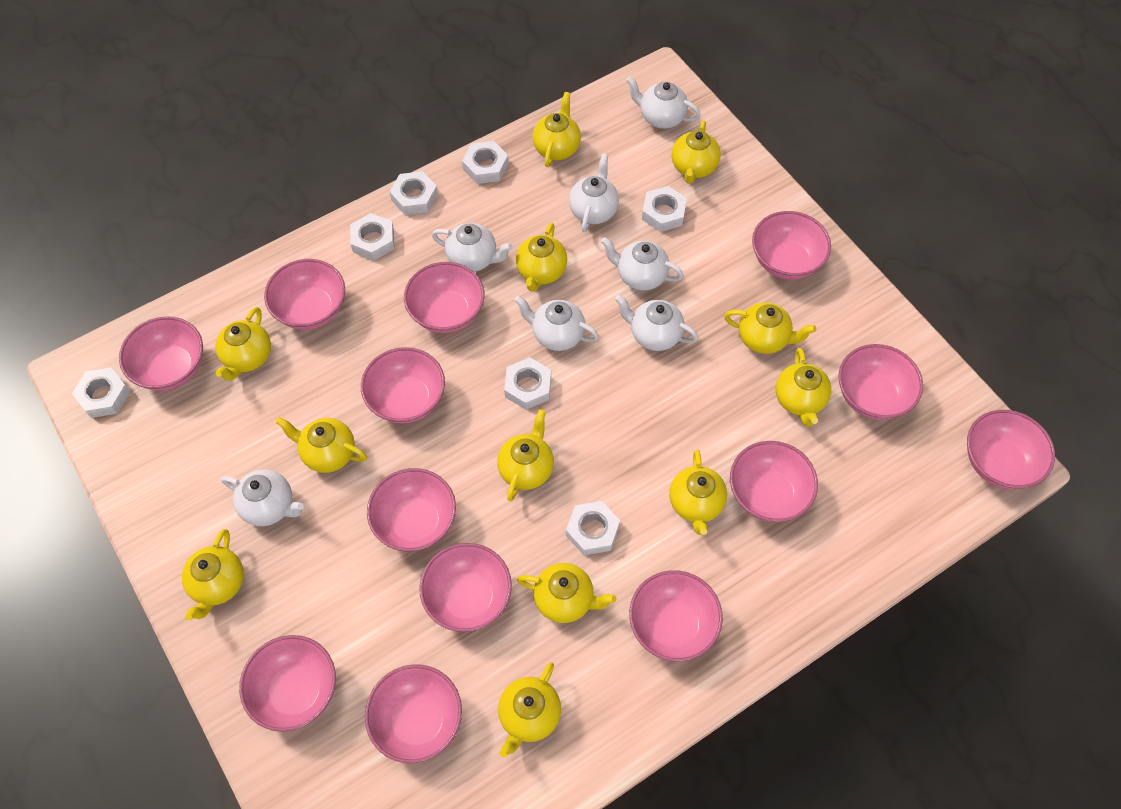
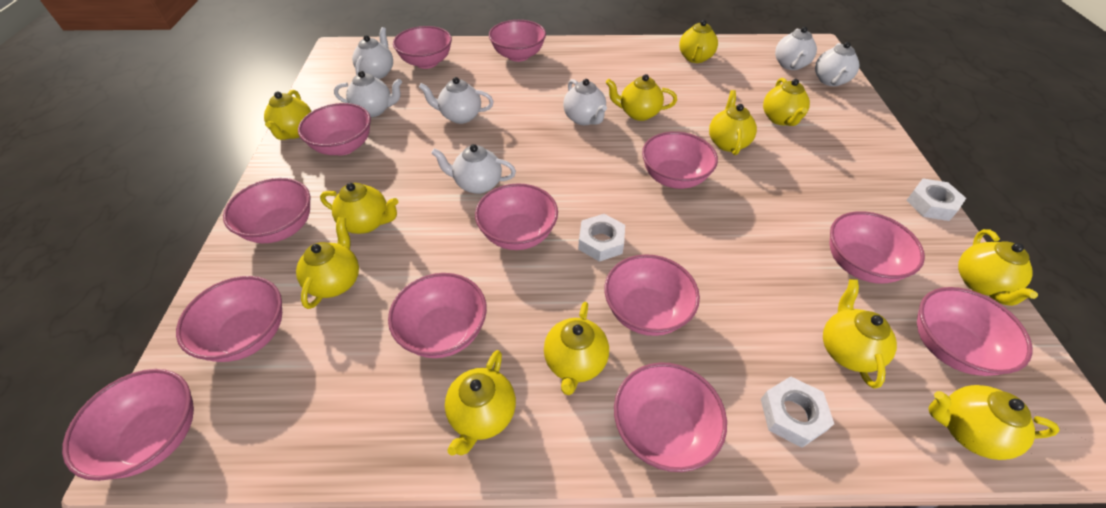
white nut: [72,368,130,418] [350,213,395,261] [389,171,438,215] [462,141,509,184] [504,357,551,410] [566,501,620,555] [642,186,687,232] = 7 -> [578,214,625,262] [761,376,834,448] [906,179,966,221] = 3

